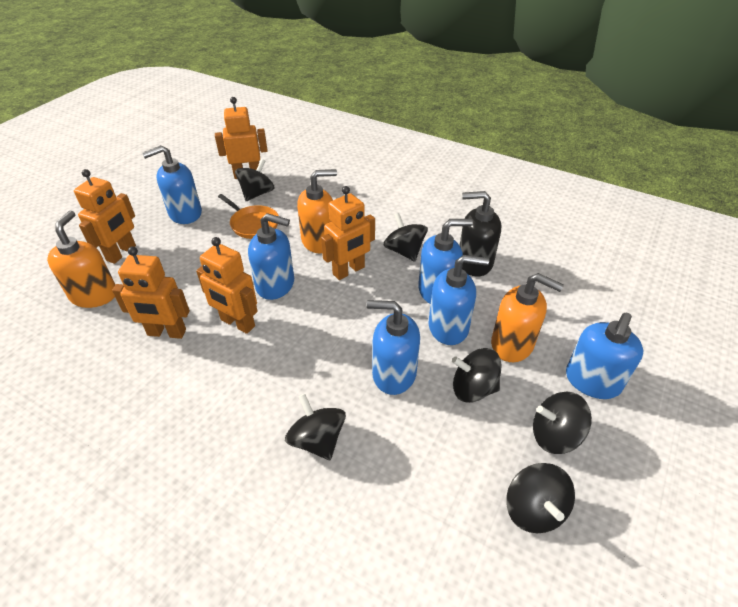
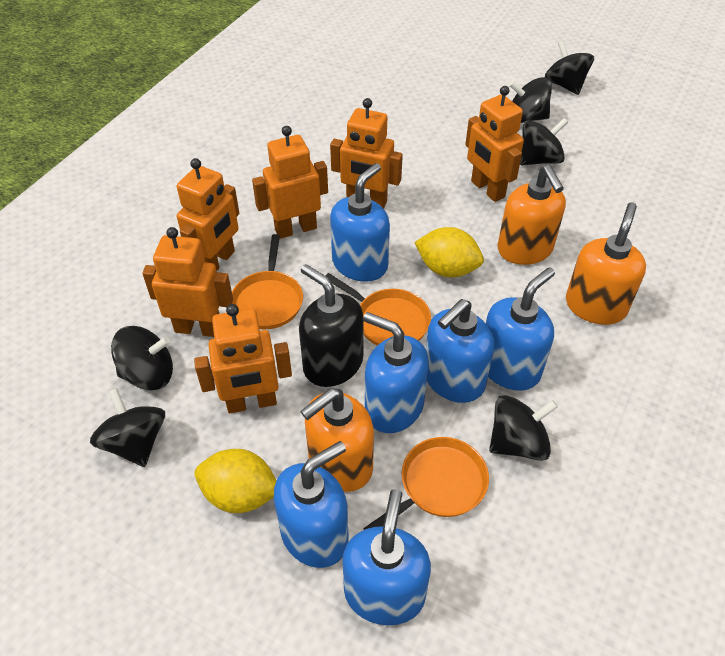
orange pan: [218,194,279,239] = 1 -> [232,234,303,329] [325,273,431,346] [363,437,489,530] = 3
orange robot: [74,169,136,264] [112,246,190,339] [196,237,258,334] [215,97,268,179] [321,186,375,280] = 5 -> [142,227,233,337] [177,158,239,270] [194,304,292,413] [252,126,328,239] [330,98,403,209] [465,86,524,202] = 6
yellow lemon: none = 0 -> [195,449,277,513] [415,227,484,278] = 2

